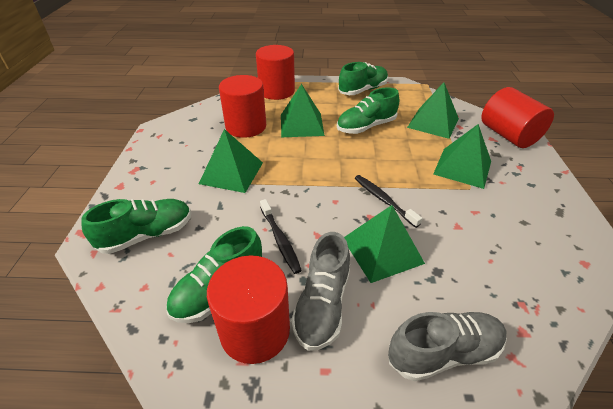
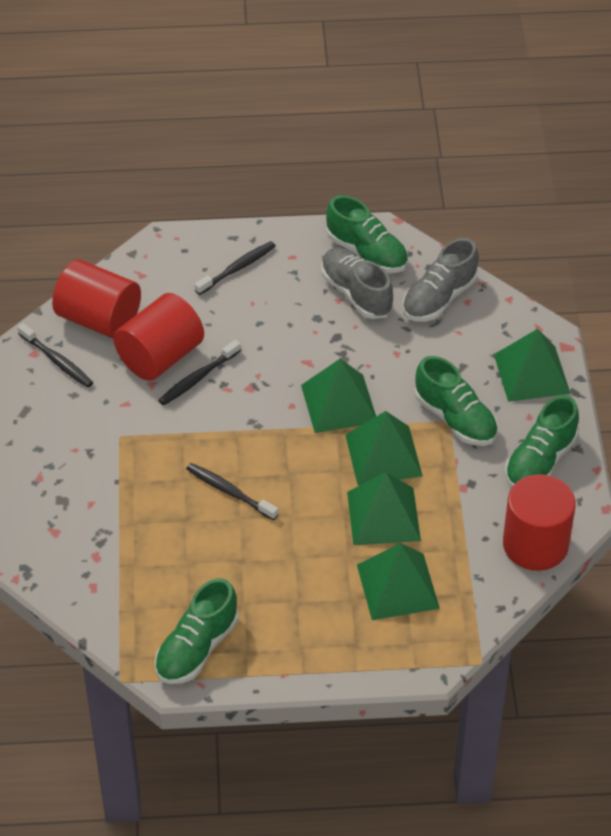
black toothbrush: [260,199,302,274] [355,175,422,228] = 2 -> [18,323,93,388] [158,340,241,406] [186,463,278,520] [195,241,276,295] = 4
red cylinder: [207,256,290,364] [219,75,266,138] [256,45,295,100] [481,87,554,148] = 4 -> [52,259,141,338] [113,293,204,381] [503,474,576,571] = 3

